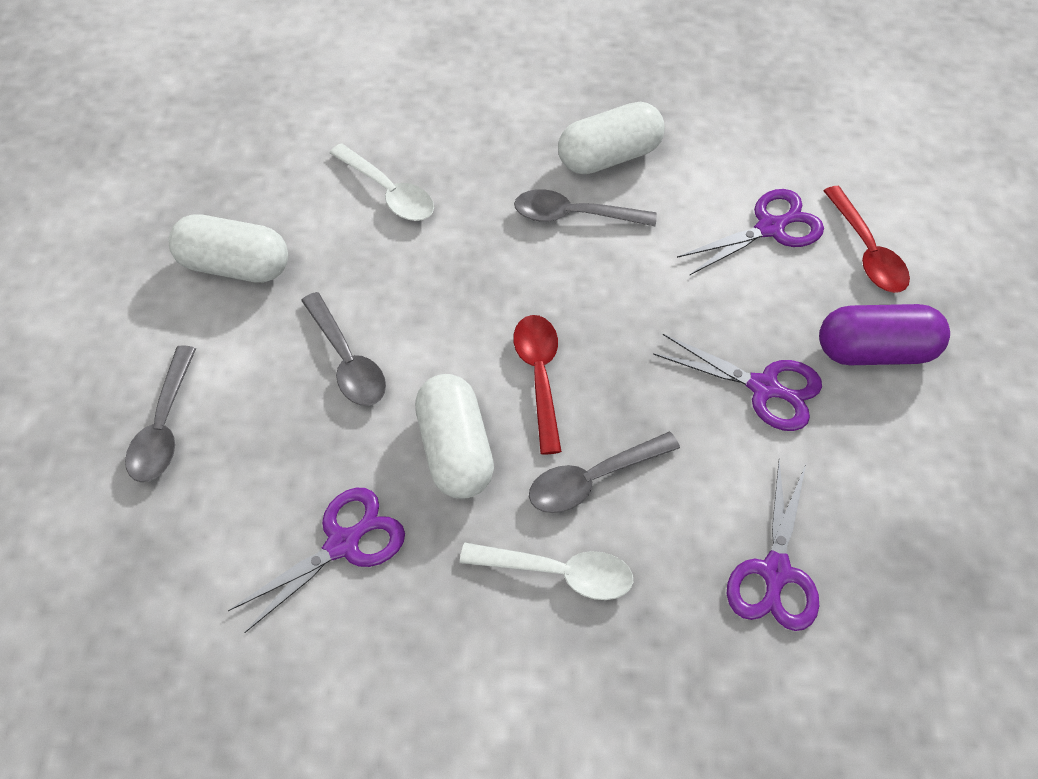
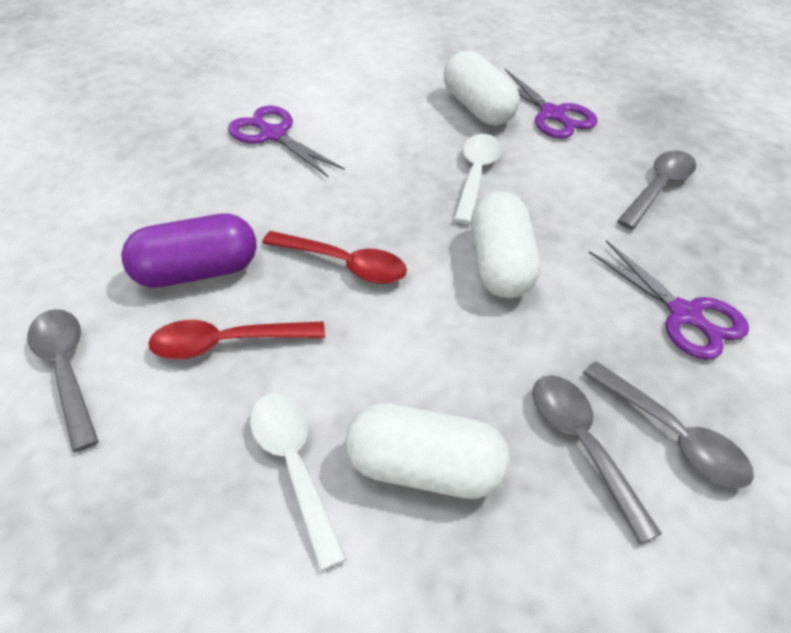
purple scissors: [228,488,405,633] [653,334,822,431] [677,189,824,275] [727,460,819,631] = 4 -> [228,106,345,178] [505,69,597,139] [589,240,749,360] = 3

